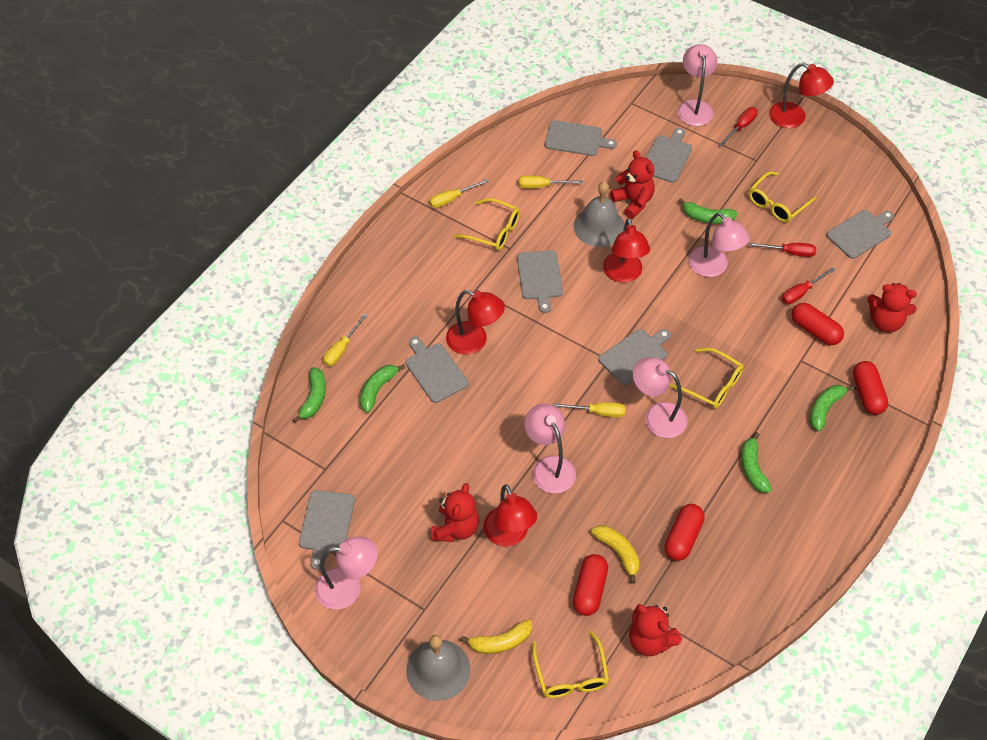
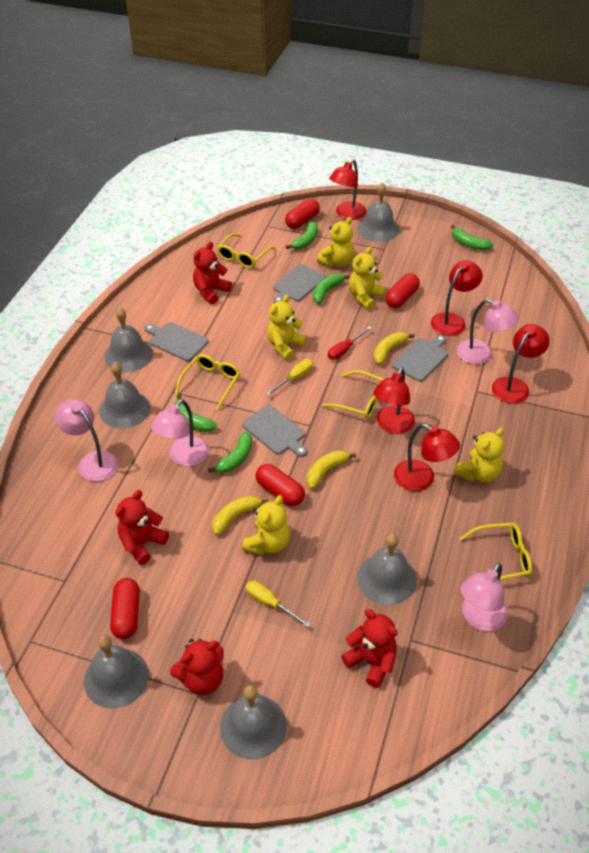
grey bell: [406,635,470,701] [574,181,625,247] = 2 -> [84,635,149,709] [99,362,150,429] [105,308,153,372] [220,685,287,759] [357,534,417,605] [358,182,399,242] = 6
grey cutting board: [299,490,355,570] [405,337,469,403] [517,250,563,313] [545,120,617,156] [598,329,671,385] [646,128,692,183] [826,210,894,259] = 7 -> [144,322,209,361] [242,405,307,457] [273,264,326,303] [392,335,448,382] = 4
pink lamp: [315,537,378,609] [524,404,576,494] [633,357,688,438] [677,44,717,126] [688,212,750,277] = 5 -> [55,399,118,482] [151,399,209,466] [457,299,519,364] [460,563,508,631] = 4
red lamp: [446,290,505,355] [484,484,537,546] [603,218,650,283] [769,63,834,128] = 4 -> [329,159,366,220] [373,368,415,434] [394,424,460,491] [431,261,483,336] [492,324,550,404] = 5
red screwdriver: [719,107,758,146] [749,243,816,257] [782,267,835,304] = 3 -> [328,326,372,360] = 1
yellow banana: [460,619,532,654] [591,525,640,583] = 2 -> [212,495,268,535] [307,450,356,489] [374,332,414,364] = 3
yellow screwdriver: [323,314,368,366] [429,179,489,208] [518,175,583,188] [553,402,625,418] = 4 -> [246,581,310,628] [266,359,313,395] = 2
yellow teddy bear: none = 0 -> [242,495,290,555] [267,295,307,360] [317,217,354,267] [349,247,386,310] [454,428,504,482] = 5

